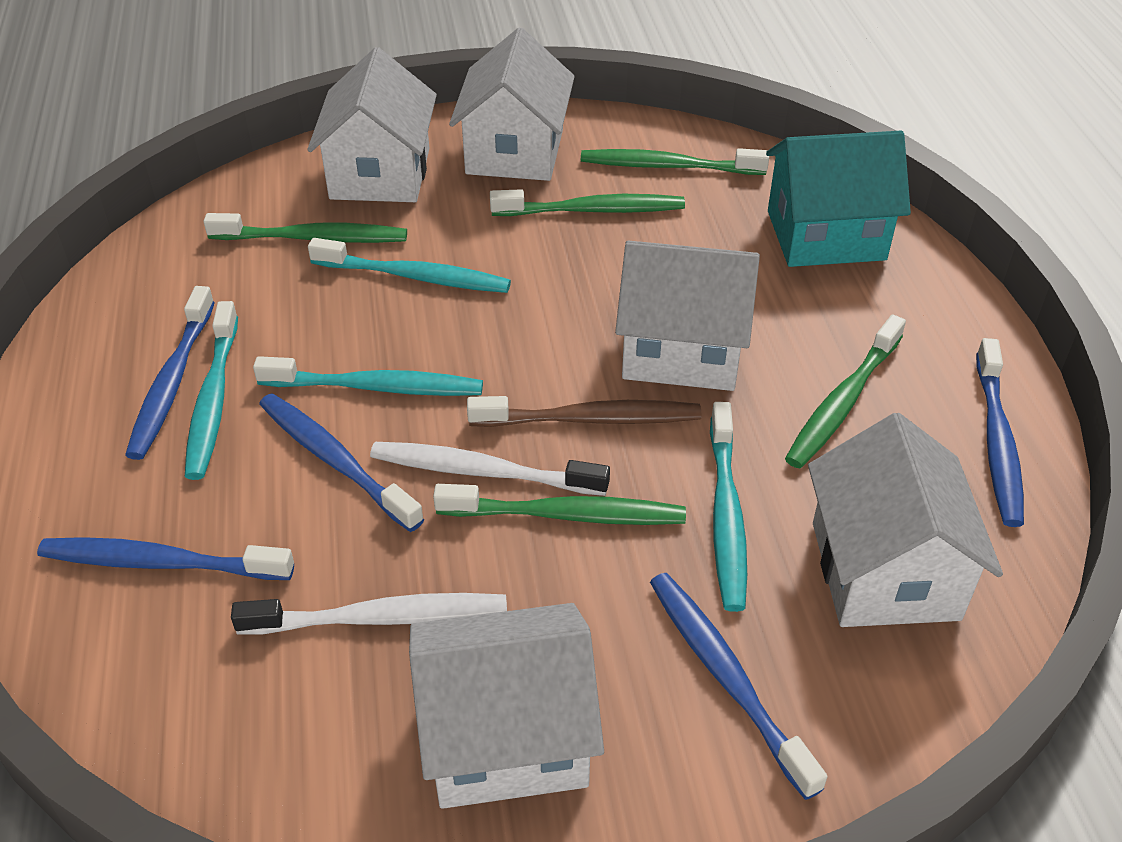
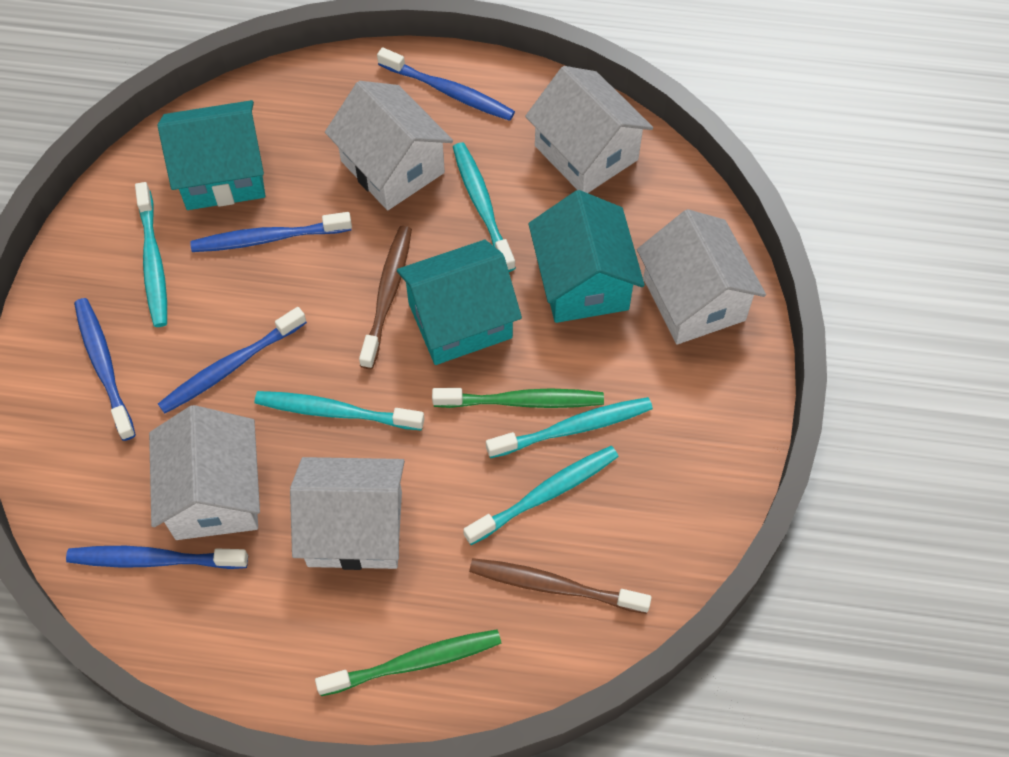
brown toothbrush: [467,396,701,427] = 1 -> [359,226,412,369] [469,558,652,614] = 2
green toothbrush: [204,213,407,243] [433,484,686,525] [490,189,685,216] [581,148,769,175] [785,314,906,468] = 5 -> [315,629,501,696] [432,388,604,408] = 2
turquoise house: [766,131,911,267] = 1 -> [157,100,265,210] [397,240,522,365] [528,190,645,323] = 3
turquoise toothbrush: [185,301,238,480] [253,356,483,396] [308,238,511,293] [710,402,747,612] = 4 -> [135,182,167,327] [254,391,424,430] [453,142,516,272] [463,446,619,545] [486,397,653,458] = 5
white toothbrush: [231,593,507,635] [370,442,610,496] = 2 -> none = 0

